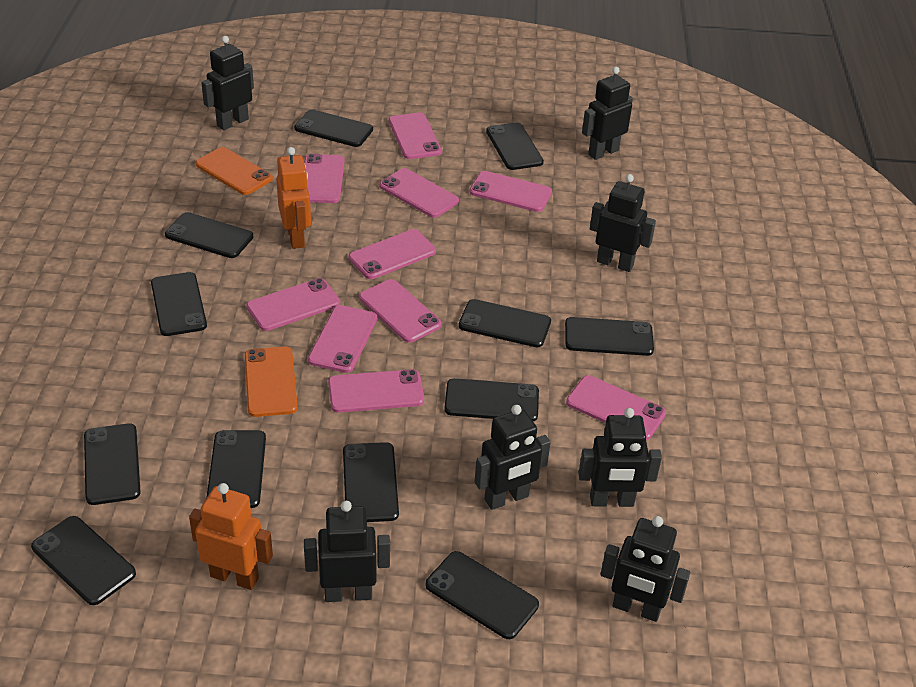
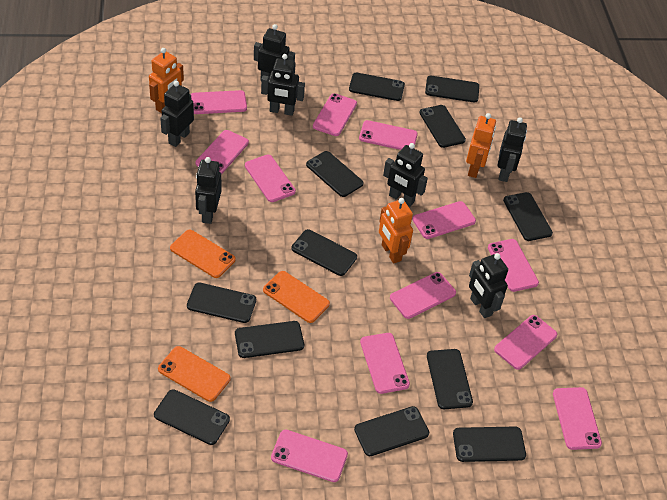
orange phone: [195,147,273,195] [245,346,298,417] = 2 -> [158,346,230,402] [170,230,236,278] [263,271,330,323] = 3
orange robot: [189,483,273,590] [276,147,311,249] = 2 -> [149,48,184,113] [379,198,413,264] [466,113,496,178] = 3
pink phone: [246,278,340,331] [304,154,345,203] [308,305,377,373] [328,369,424,413] [349,229,436,279] [359,279,442,343] [379,168,459,218] [389,113,442,159] [469,171,552,212] [566,375,666,440] = 10 -> [191,90,247,114] [196,130,249,174] [245,155,296,202] [271,430,348,482] [313,93,357,136] [359,120,418,150] [360,333,410,394] [390,272,456,319] [412,201,476,239] [488,239,539,292] [494,315,557,370] [553,387,602,450] = 12

